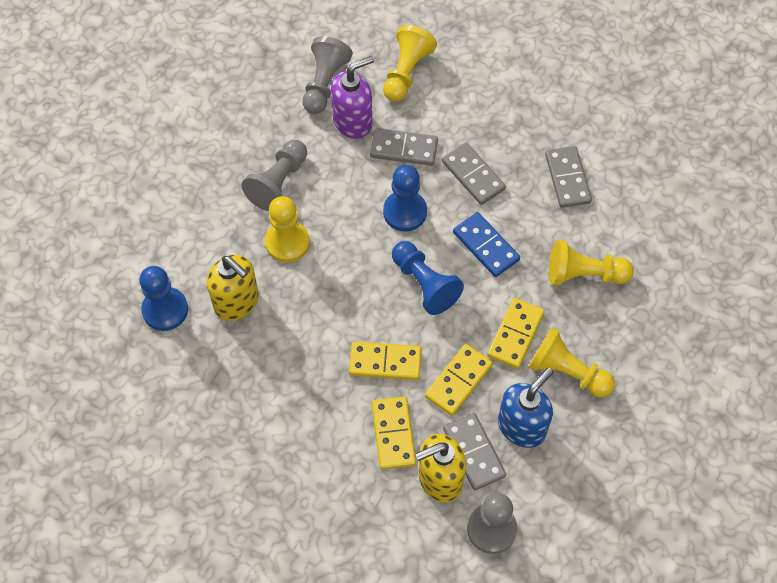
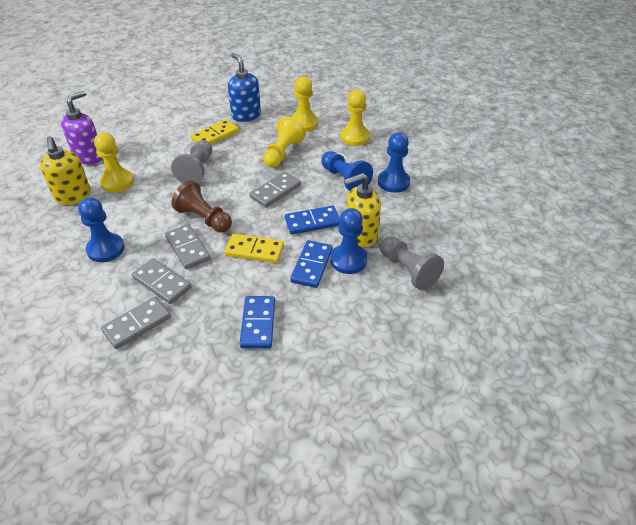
blue domino: [453,212,520,277] = 1 -> [240,296,275,349] [285,206,340,235] [290,240,332,288] = 3
blue pawn: [140,266,188,331] [383,165,427,231] [392,241,464,315] = 3 -> [78,197,124,262] [321,151,373,191] [330,208,368,274] [378,132,410,193] = 4
brown pawn: none = 0 -> [171,180,232,232] = 1
grey pawn: [242,140,307,211] [302,36,353,114] [467,493,517,554] = 3 -> [171,140,212,183] [380,236,444,291] = 2
yellow domino: [349,341,421,380] [372,396,416,470] [425,344,493,416] [487,298,545,369] = 4 -> [191,119,239,145] [224,234,284,263] = 2

